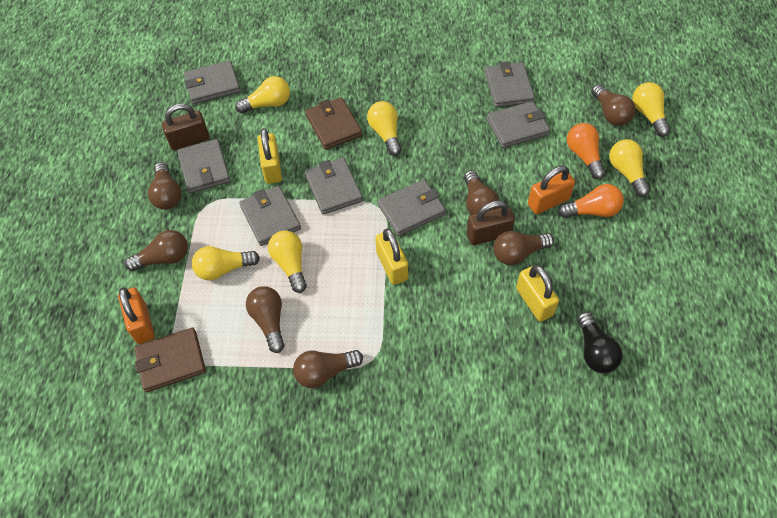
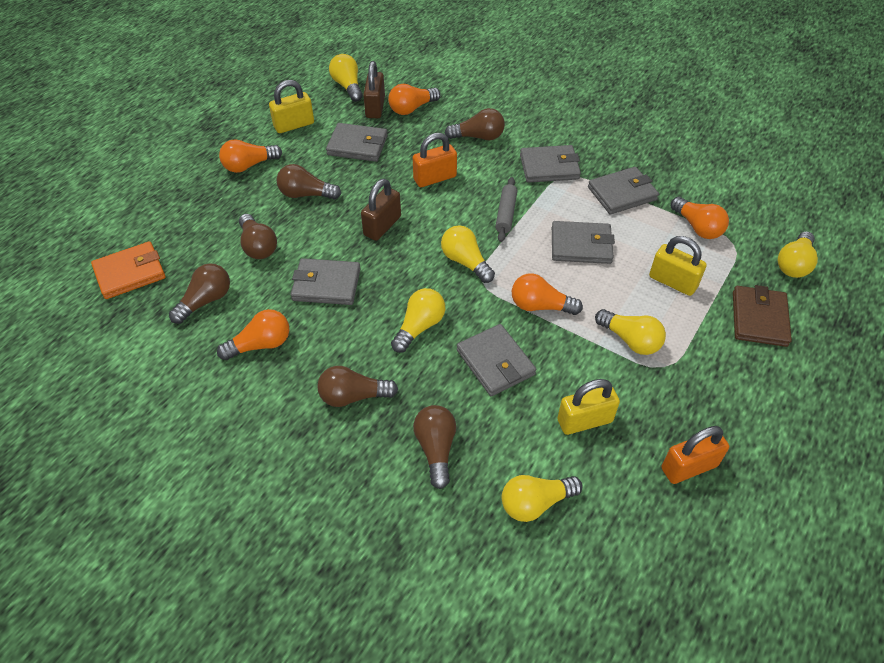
black light bulb: [577,312,623,373] = 1 -> none = 0
brown light bulb: [125,230,188,271] [148,162,182,210] [246,286,285,353] [293,350,363,388] [464,170,499,215] [493,231,554,265] [592,84,635,126] = 7 -> [169,263,230,324] [239,214,277,259] [276,164,341,200] [317,366,398,407] [413,405,456,489] [445,108,505,140] = 6
brown wallet: [134,327,206,392] [305,97,362,150] = 2 -> [733,285,792,347] = 1
grey rolling pin: none = 0 -> [495,177,517,242] = 1
grey wallet: [177,139,230,193] [184,61,240,104] [239,186,301,246] [305,158,363,215] [378,179,446,236] [485,61,535,108] [487,101,550,148] = 7 -> [291,258,360,305] [326,123,388,162] [457,324,536,396] [520,145,581,183] [552,221,615,264] [588,167,659,214] = 6
orange light bulb: [558,184,624,218] [567,123,606,179] = 2 -> [217,309,289,360] [219,139,282,173] [388,84,441,115] [512,273,583,315] [671,197,729,239] = 5
orange wallet: none = 0 -> [91,241,166,299] = 1

